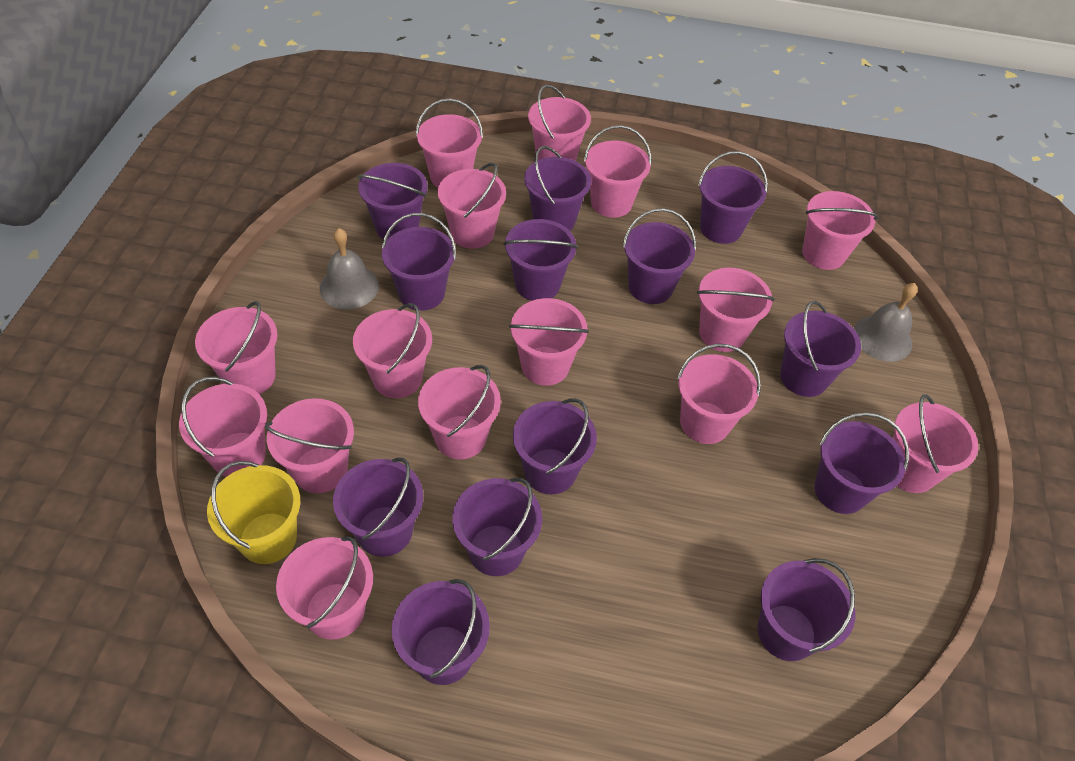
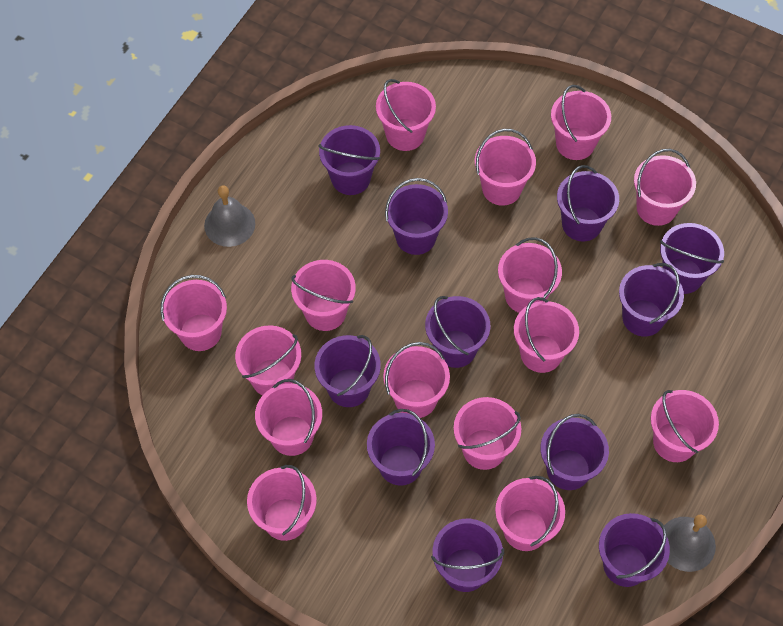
purple bucket: [333,457,423,557] [358,163,428,240] [382,213,456,311] [392,579,490,685] [452,478,542,576] [504,219,578,301] [513,398,597,494] [524,146,591,231] [623,208,696,304] [698,151,768,244] [758,558,855,661] [780,301,861,397] [814,412,909,514] = 13 -> [314,335,381,407] [318,125,380,195] [367,409,435,486] [385,178,448,255] [425,296,490,368] [431,519,504,592] [540,414,609,490] [557,165,619,241] [599,513,670,587] [619,263,684,337] [660,223,724,294] = 11
yellow bucket: [207,461,300,564] = 1 -> none = 0

